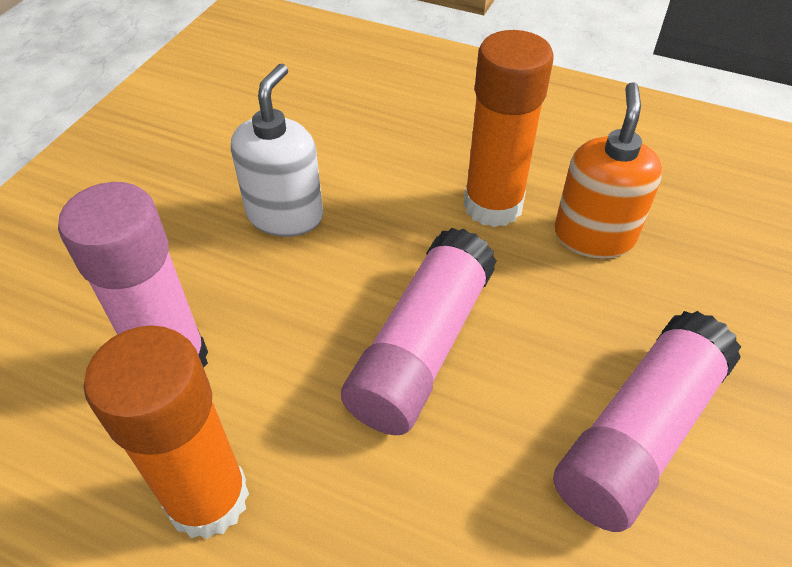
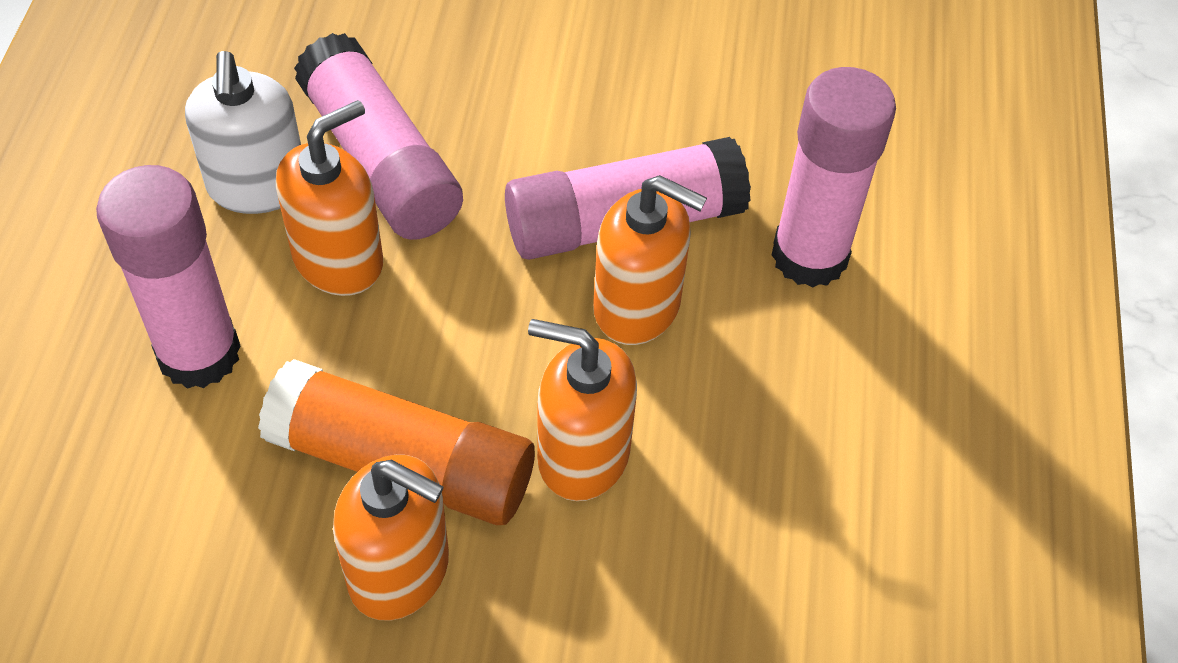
orange glue stick: [84,325,249,539] [464,30,554,227] = 2 -> [258,359,535,525] = 1
orange soap dispenser: [554,82,663,259] = 1 -> [276,100,383,296] [333,455,449,621] [528,319,637,501] [593,175,707,345] = 4
pink glue stick: [58,182,208,368] [341,228,497,435] [553,311,741,532] = 3 -> [96,165,241,389] [294,33,463,240] [505,137,751,260] [772,67,896,288] = 4

